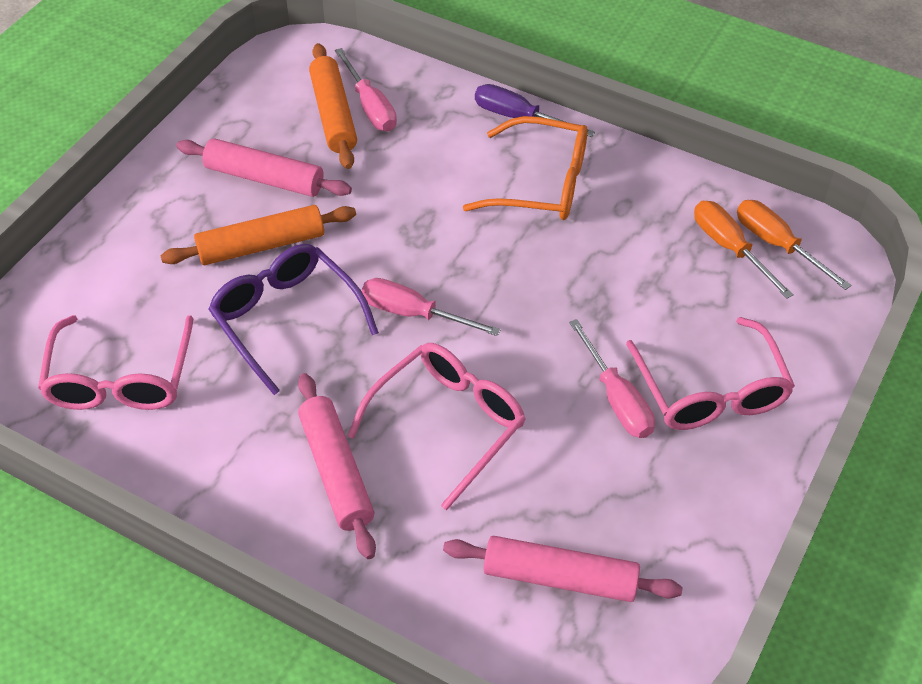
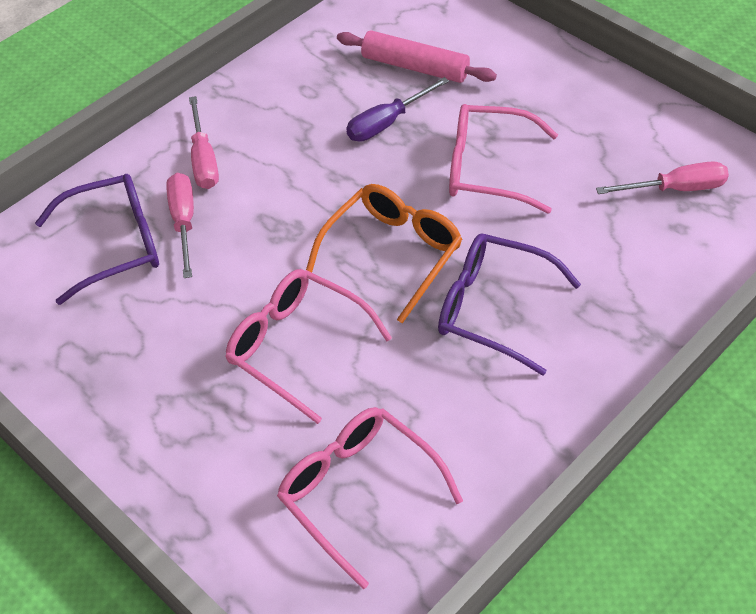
orange rolling pin: [160,205,356,265] [309,43,357,169] = 2 -> none = 0
orange screwdriver: [694,201,794,298] [737,200,851,290] = 2 -> none = 0
pink rolling pin: [176,138,352,197] [298,373,376,559] [443,536,683,602] = 3 -> [337,30,497,83] = 1
purple glasses: [208,244,379,395] = 1 -> [35,174,159,305] [438,233,581,375] = 2

